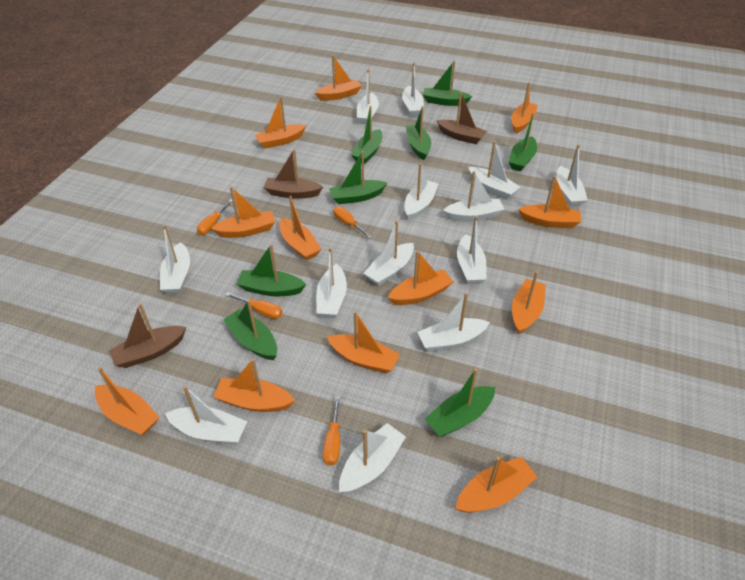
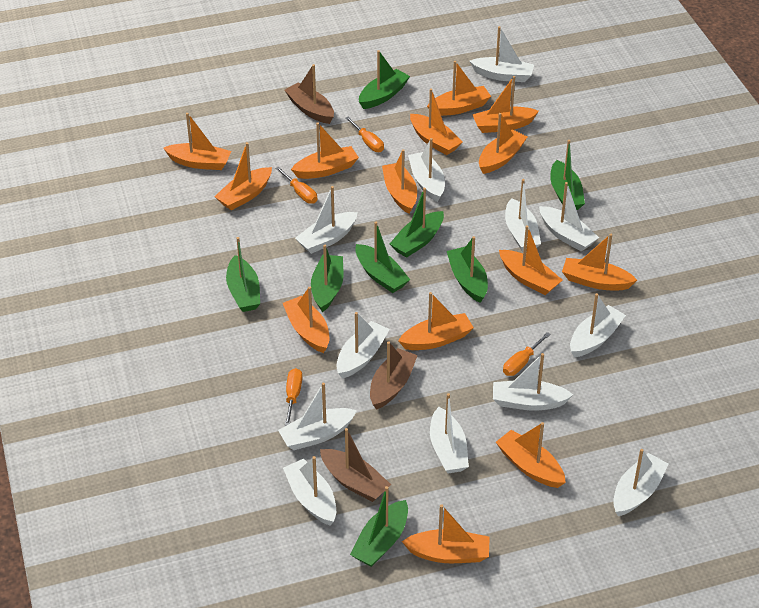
orange boat: [95,367,159,435] [211,186,275,238] [213,359,295,412] [254,96,306,149] [280,196,321,261] [315,55,362,101] [327,311,400,373] [388,251,454,305] [455,457,538,513] [511,82,538,134] [512,271,546,335] [518,176,581,228] = 12 -> [163,113,231,170] [214,142,272,211] [283,287,329,353] [291,122,359,179] [382,149,417,214] [398,292,474,350] [402,505,490,563] [410,88,462,155] [427,61,491,116] [472,76,539,133] [479,113,527,174] [496,422,566,488] [499,225,562,295] [562,234,637,290] = 14
white boat: [160,225,190,294] [165,386,247,444] [316,247,347,318] [339,423,406,493] [357,69,379,124] [363,220,414,286] [402,62,424,117] [404,163,438,221] [418,293,490,352] [443,171,505,222] [457,216,486,284] [469,141,520,200] [556,144,588,207] = 13 -> [278,383,357,450] [283,456,336,526] [295,186,358,254] [336,312,390,378] [408,138,445,202] [430,393,469,473] [470,26,534,82] [493,353,573,411] [505,179,541,252] [539,182,599,252] [570,293,626,357] [613,449,669,516] = 12

